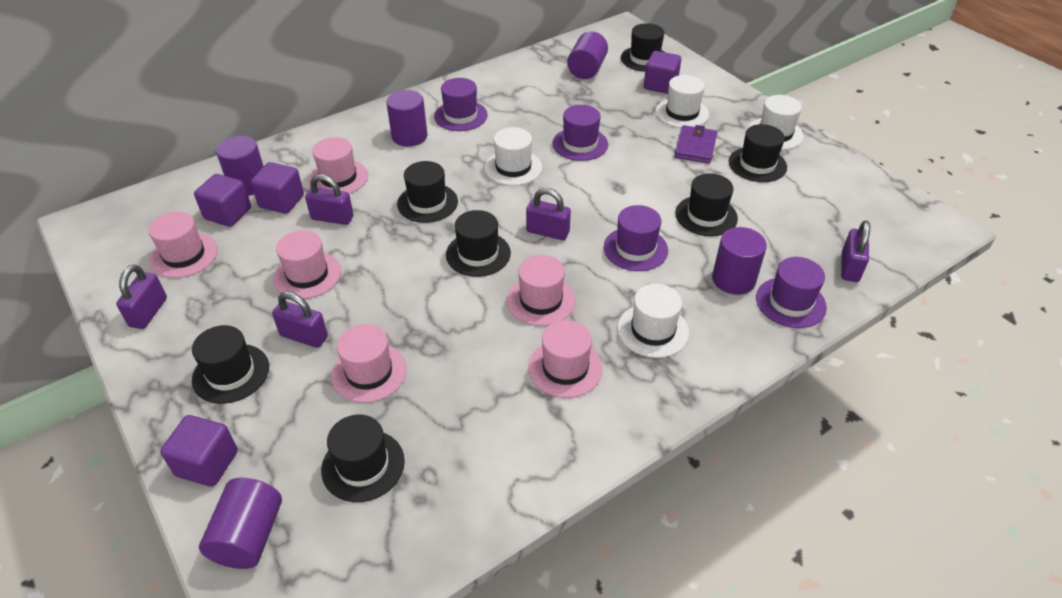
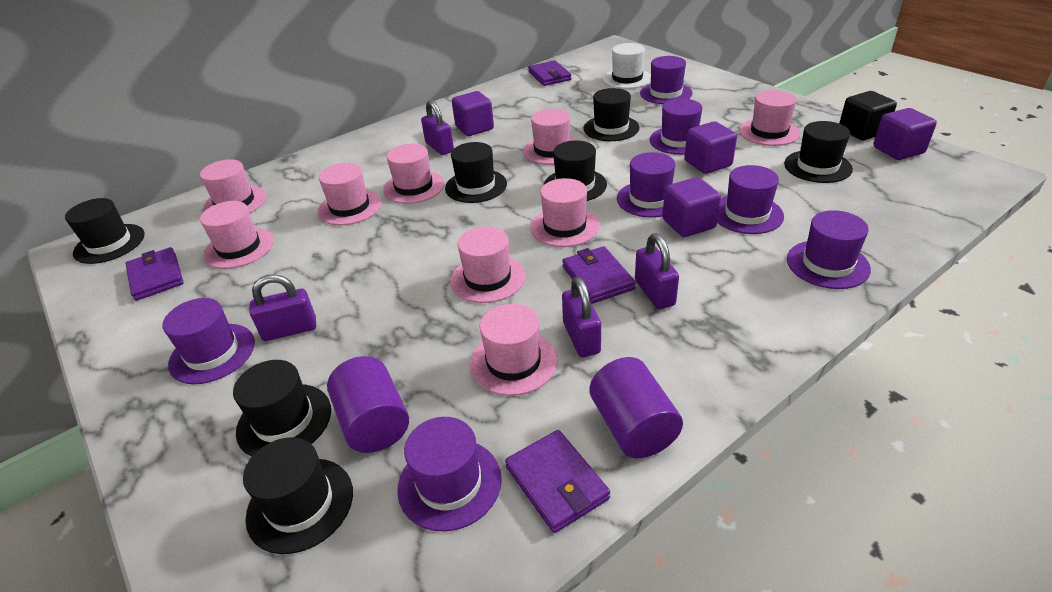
black cube: none = 0 -> [839,91,897,140] = 1
pink hat: [148,211,218,278] [273,230,341,299] [309,137,368,194] [331,324,407,403] [507,255,575,326] [528,320,603,398] = 6 -> [200,159,267,213] [200,201,274,269] [318,163,382,225] [383,143,445,204] [450,226,526,303] [470,304,558,396] [523,109,576,165] [530,178,600,247] [739,90,801,146] = 9
purple cylinder: [199,478,282,569] [216,136,264,196] [386,90,427,147] [567,31,608,79] [712,227,767,295] = 5 -> [327,356,409,453] [590,357,683,458] = 2
purple hat: [434,78,488,131] [552,105,608,161] [604,205,668,271] [756,257,827,328] = 4 -> [163,298,255,384] [397,417,502,531] [617,152,675,218] [640,56,693,104] [650,99,702,155] [717,165,784,234] [787,210,871,289] = 7
purple padlock: [116,264,167,329] [272,291,328,348] [305,174,353,225] [526,188,571,240] [841,220,870,282] = 5 -> [249,274,316,341] [421,100,454,155] [562,277,601,357] [635,233,679,309] = 4
purple wallet: [674,125,717,163] = 1 -> [125,247,184,301] [505,430,610,533] [528,60,571,86] [562,246,636,304] = 4
white hat: [485,127,542,186] [618,284,689,358] [656,75,709,128] [748,95,804,150] = 4 -> [603,43,651,89] = 1

